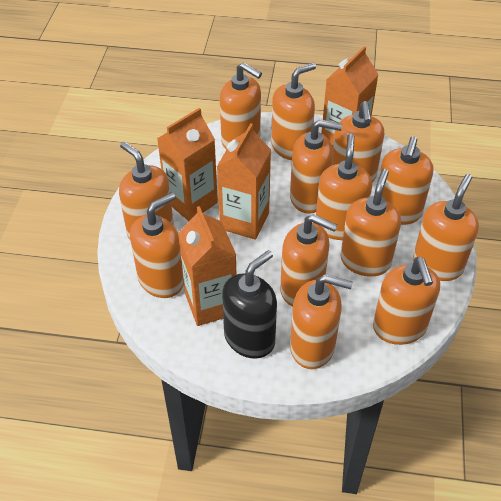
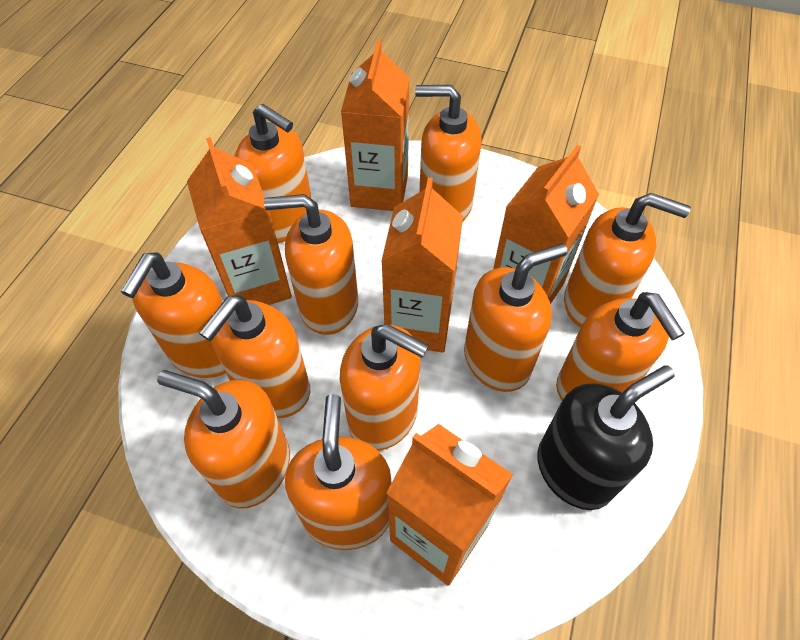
orange carton: [157,108,218,221] [178,206,236,326] [217,123,271,240] [321,46,379,147] = 4 -> [187,137,292,305] [341,39,410,211] [381,177,463,352] [386,424,513,586] [493,145,599,304] = 5
orange soap dispenser: [119,141,173,239] [130,192,184,298] [220,62,262,150] [271,63,316,160] [280,214,337,307] [290,119,342,213] [290,274,353,369] [316,134,372,240] [332,101,384,183] [340,169,401,277] [373,257,440,345] [379,136,433,225] [413,174,479,281] = 13 -> [121,253,226,378] [157,370,290,509] [199,295,310,418] [235,104,312,243] [264,194,358,335] [285,394,391,550] [340,324,429,451] [415,85,481,222] [464,243,568,392] [556,292,685,401] [564,193,691,328] = 11

